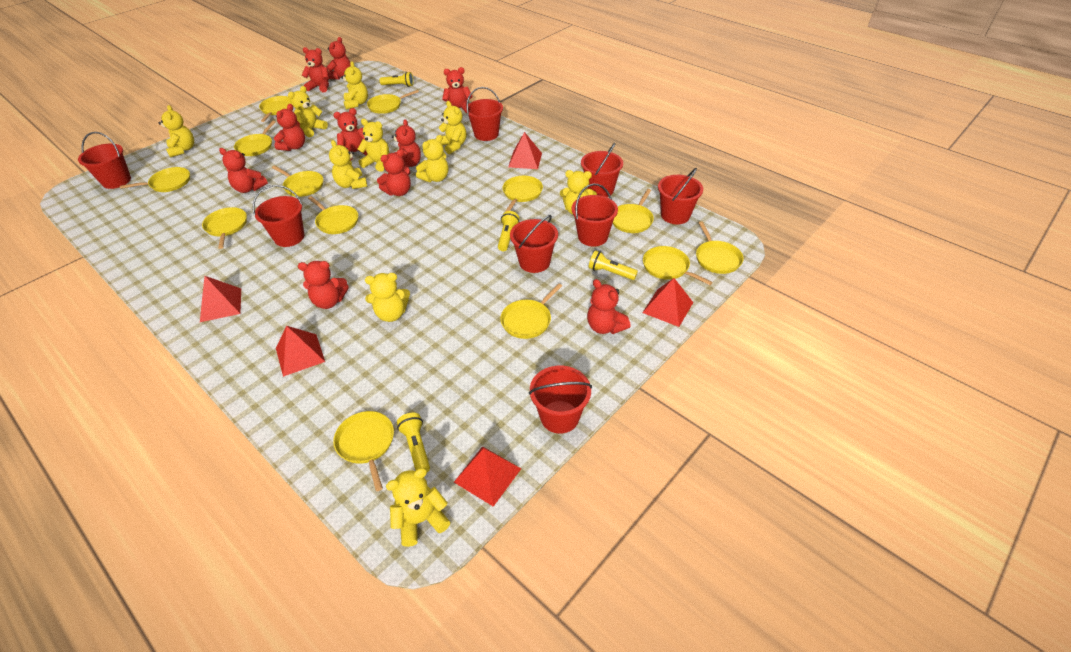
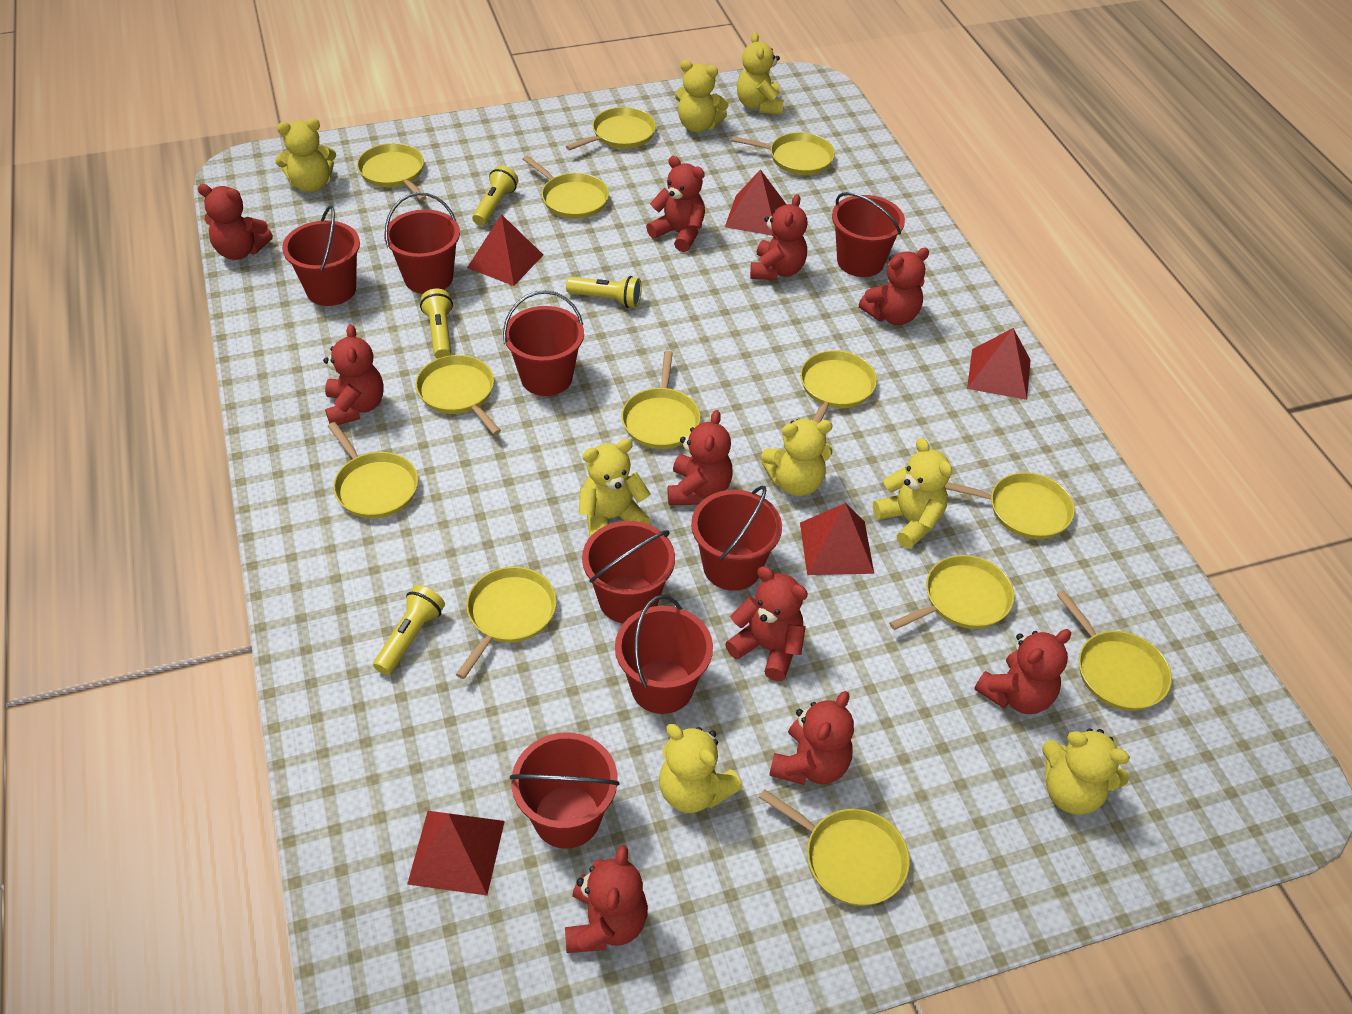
yellow teddy bear: [159,105,194,158] [288,86,328,137] [329,140,367,189] [341,61,368,110] [358,119,389,172] [365,273,410,322] [386,468,450,547] [416,135,448,182] [439,101,467,154] [560,170,597,215] = 10 -> [275,118,336,192] [579,439,651,538] [659,724,742,813] [675,60,729,132] [737,32,784,115] [761,419,833,496] [873,438,952,549] [1042,728,1130,815] = 8

